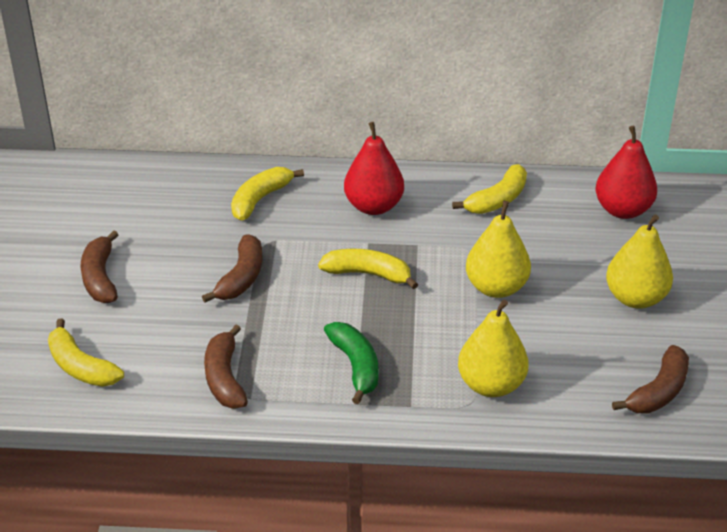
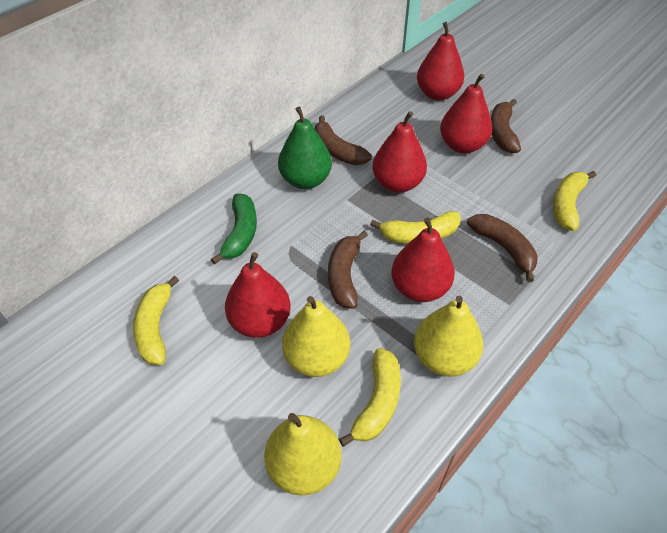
green pear: none = 0 -> [278,106,332,189] = 1
red pear: [344,122,404,215] [596,126,657,219] = 2 -> [225,252,291,338] [373,111,427,193] [391,217,455,302] [417,22,464,101] [440,74,492,153] = 5

